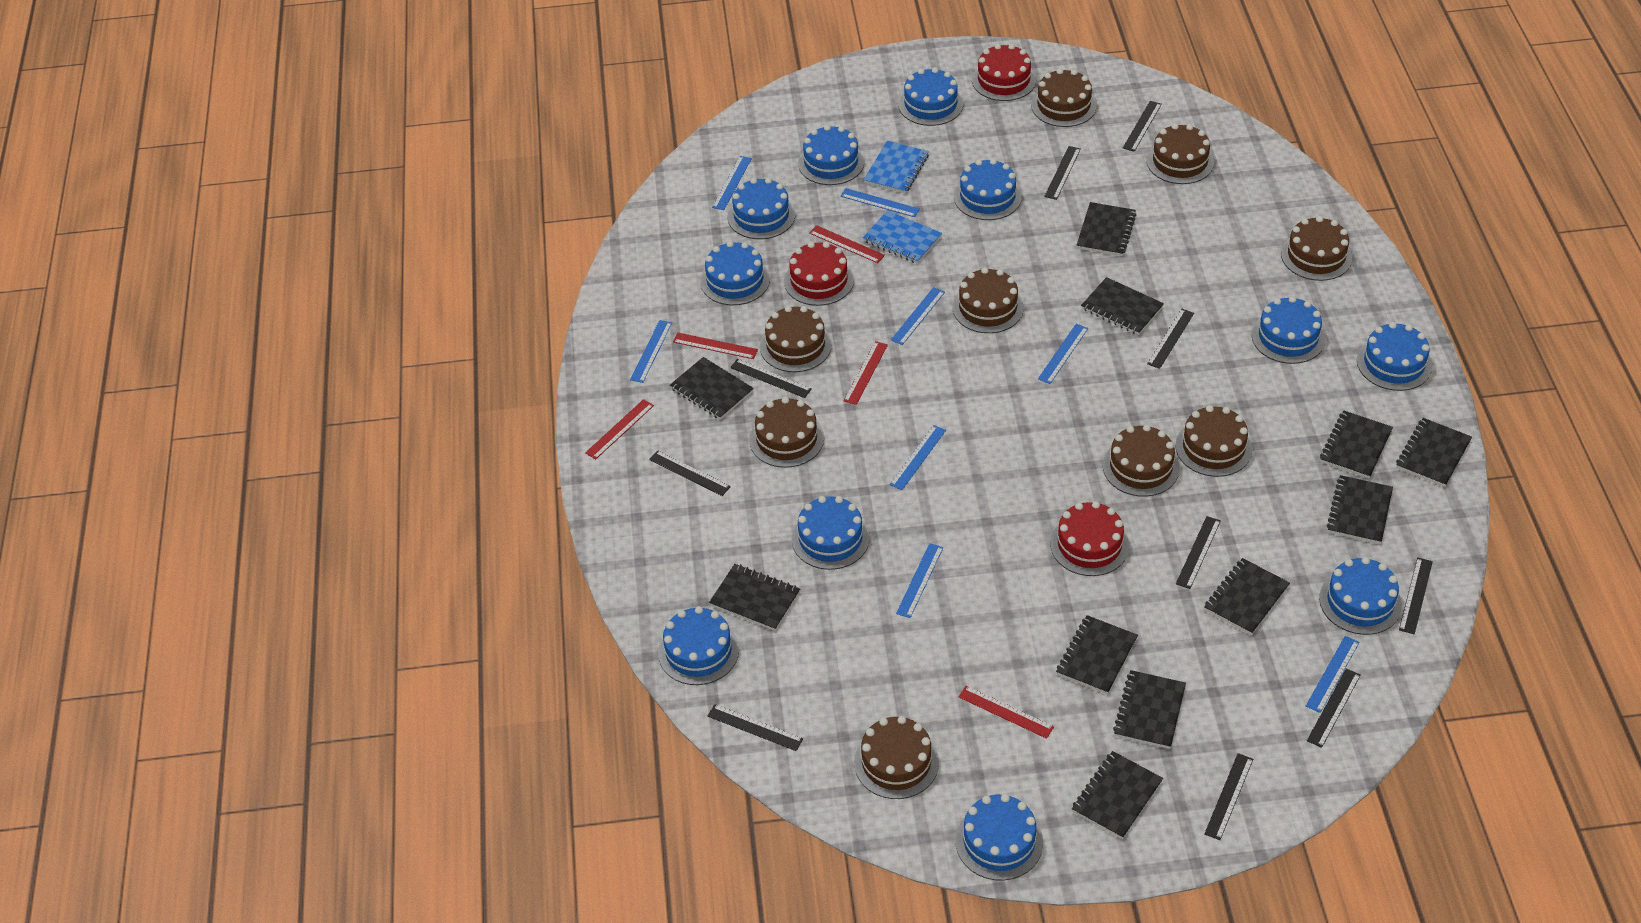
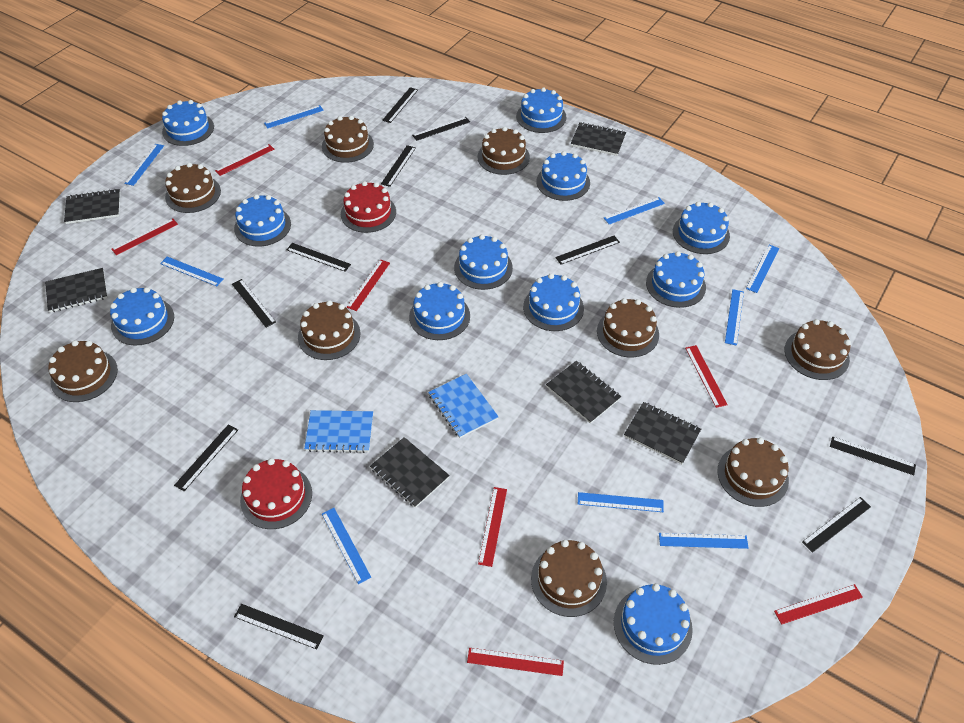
black notebook: [670,357,754,420] [709,564,800,631] [1056,615,1138,694] [1072,751,1163,839] [1077,202,1136,256] [1081,277,1164,335] [1113,670,1186,749] [1204,558,1290,635] [1320,411,1393,478] [1326,475,1393,544] [1396,418,1472,487] = 11 -> [45,268,108,313] [64,189,120,224] [370,437,450,508] [546,361,621,424] [571,122,626,156] [624,402,701,464] = 6
blue ruler: [630,320,672,383] [712,156,752,210] [841,188,920,217] [890,425,946,490] [891,287,945,345] [896,543,943,618] [1038,324,1088,384] [1306,636,1360,713] = 8 -> [124,144,164,186] [160,257,223,286] [264,105,324,129] [322,508,371,584] [578,492,664,512] [604,197,665,224] [659,533,749,549] [725,289,744,346] [746,245,779,293] = 9
red cake: [784,242,854,306] [972,44,1036,101] [1050,501,1129,576] = 3 -> [240,458,312,529] [341,181,396,233] = 2
red ruler: [585,399,654,459] [673,333,758,359] [809,225,885,263] [844,341,888,405] [959,686,1054,739] = 5 -> [111,219,178,255] [215,144,274,176] [347,259,390,311] [467,648,564,676] [478,487,507,567] [685,345,728,408] [774,584,863,625] = 7

